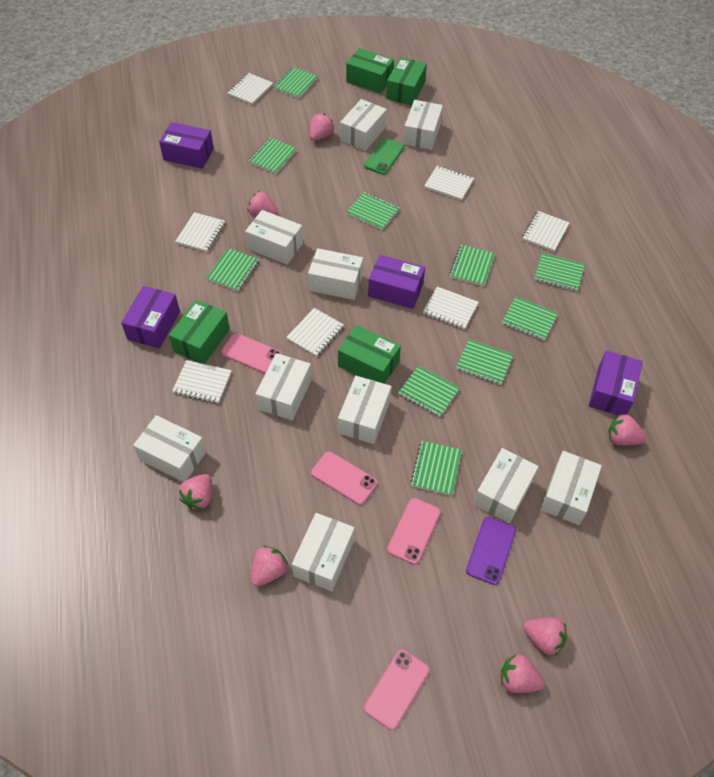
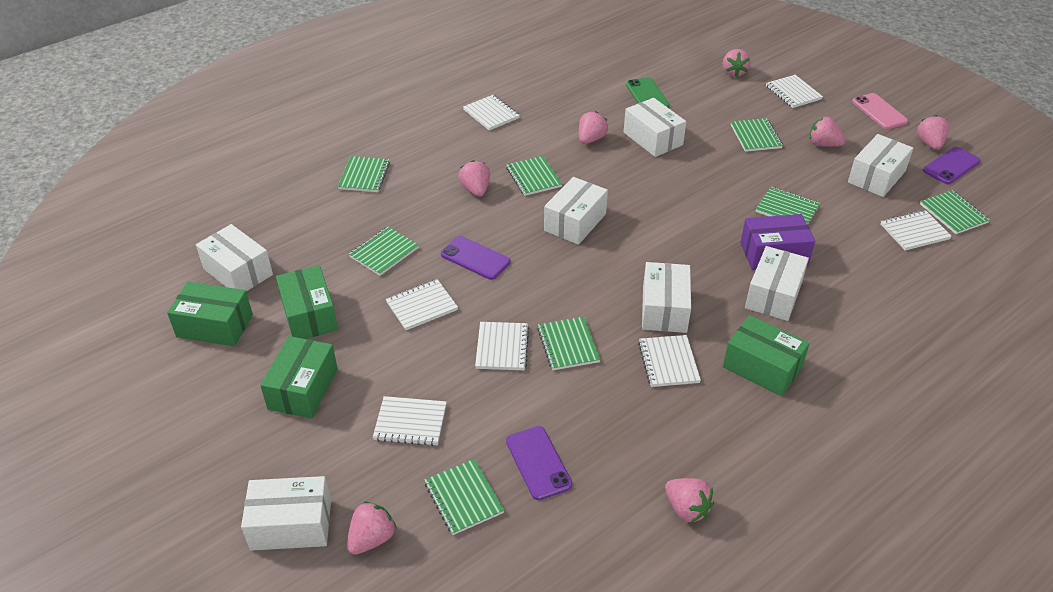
green notebook: [207,248,259,291] [249,138,297,174] [273,67,318,98] [347,192,399,230] [398,366,460,417] [411,441,462,496] [450,245,495,286] [456,339,513,385] [502,297,558,341] [534,253,585,291] = 10 -> [338,156,390,192] [349,227,419,276] [425,459,504,535] [506,156,562,196] [537,317,600,370] [731,118,783,152] [756,187,820,225] [920,190,990,234] = 8
pink phone: [221,333,283,374] [311,451,378,505] [364,650,430,730] [387,498,441,564] = 4 -> [852,93,908,129] = 1
purple box: [121,286,180,348] [159,122,214,169] [368,255,425,309] [589,351,643,416] = 4 -> [740,214,815,270] = 1
purple phone: [466,517,516,585] = 1 -> [441,236,511,280] [506,426,572,500] [923,147,981,184] = 3
white box: [133,415,206,482] [245,210,303,265] [256,353,312,420] [292,513,355,592] [308,248,363,300] [338,376,391,444] [340,99,387,151] [403,100,443,150] [473,448,539,524] [540,451,602,525] = 10 -> [196,224,273,291] [241,476,331,551] [544,177,608,245] [624,98,686,157] [642,262,691,333] [745,246,809,321] [848,134,913,197] = 7

